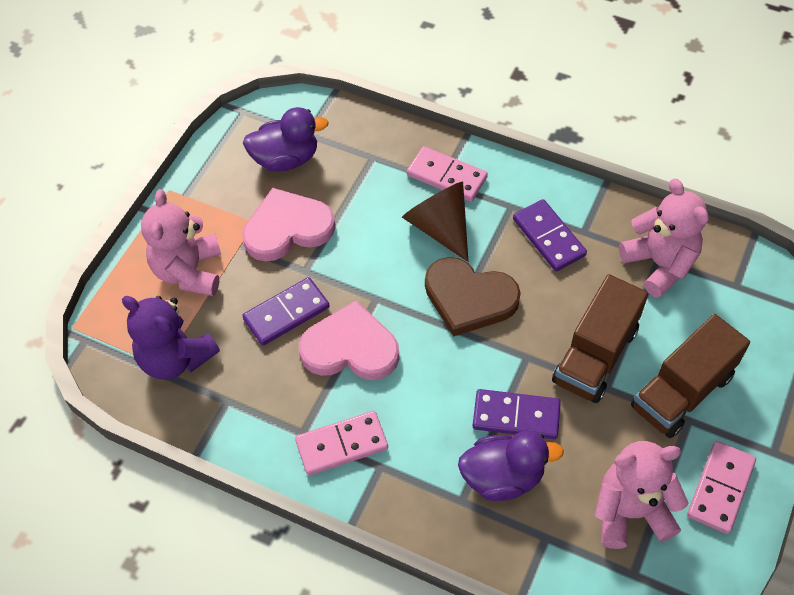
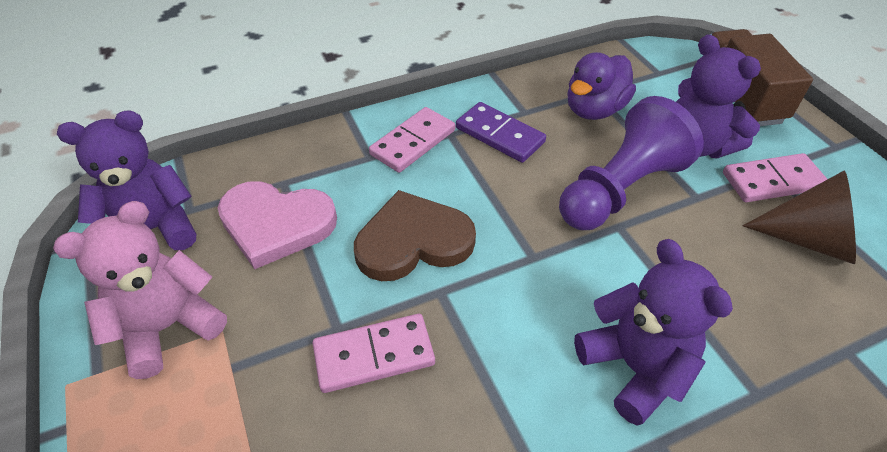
brown truck: [552,274,648,403] [631,314,750,438] = 2 -> [709,29,813,126] = 1
pink heart: [242,188,335,262] [299,300,399,380] = 2 -> [218,181,337,269] = 1
pink teddy bear: [141,189,221,296] [595,441,688,549] [619,179,709,298] = 3 -> [53,201,227,379] = 1
purple domino: [242,277,329,346] [473,389,561,439] [513,199,587,271] = 3 -> [456,102,546,163] = 1
purple duck: [243,107,329,172] [458,431,564,501] = 2 -> [567,52,636,120] = 1
purple pawn: none = 0 -> [559,96,704,230] = 1
purple teddy bear: [122,296,220,380] = 1 -> [57,110,196,250] [574,239,733,426] [676,34,761,159] = 3

